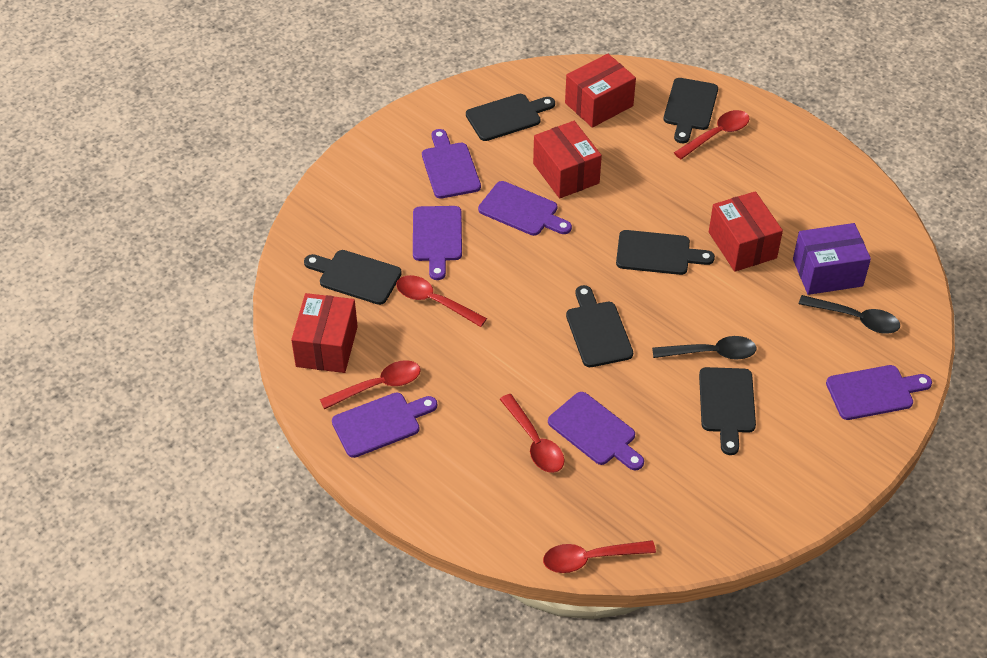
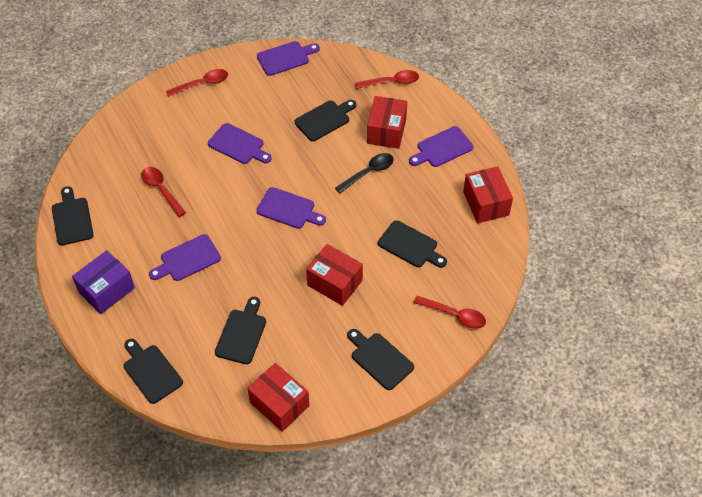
black spoon: [652,336,757,360] [799,295,900,334] = 2 -> [335,153,394,193] = 1
purple cutting board: [332,393,437,458] [413,206,462,280] [422,129,481,199] [478,181,572,236] [548,392,644,470] [826,365,932,420] = 6 -> [149,234,221,281] [208,123,272,164] [256,187,326,229] [257,41,320,76] [409,126,473,167] = 5
red spoon: [320,360,421,409] [396,275,487,327] [500,394,564,473] [543,540,656,573] [674,110,749,159] = 5 -> [141,167,186,217] [166,69,228,97] [355,70,419,89] [414,296,486,329] = 4

